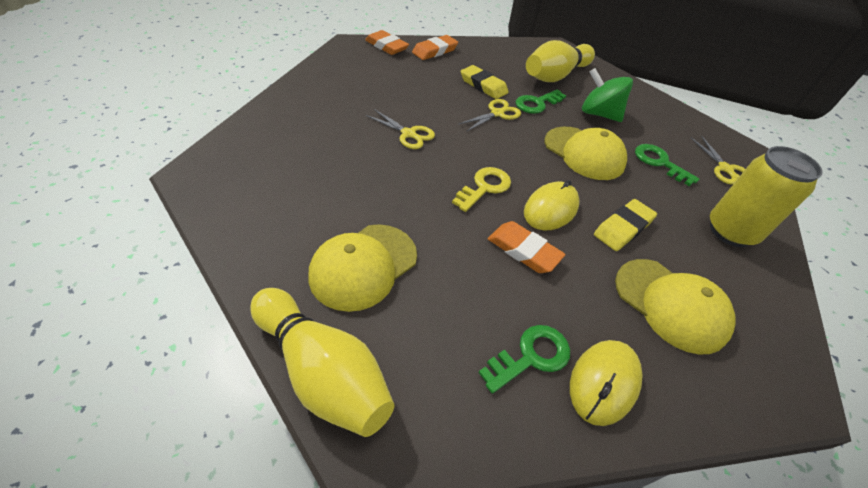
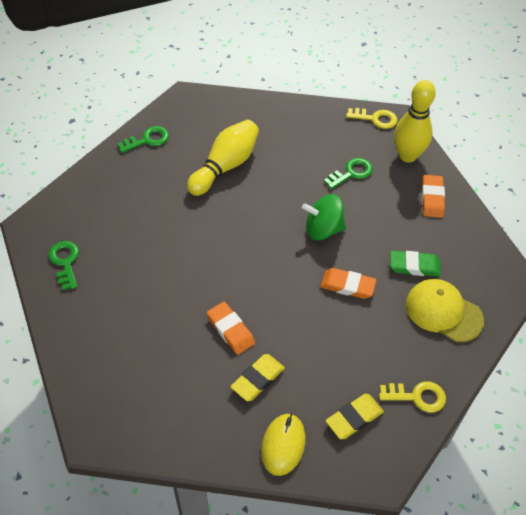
green eraser: none = 0 -> [390,251,441,277] = 1
yellow can: [710,146,823,247] = 1 -> none = 0
yellow cap: [309,224,417,312] [545,127,627,180] [615,259,736,354] = 3 -> [406,279,484,342] = 1
yellow key: [452,167,511,212] = 1 -> [346,108,398,129] [379,382,446,412] = 2
yellow mouse: [524,180,580,230] [570,340,642,426] = 2 -> [261,414,306,476] = 1
yellow scissors: [366,109,435,149] [459,99,521,132] [691,136,745,185] = 3 -> none = 0

